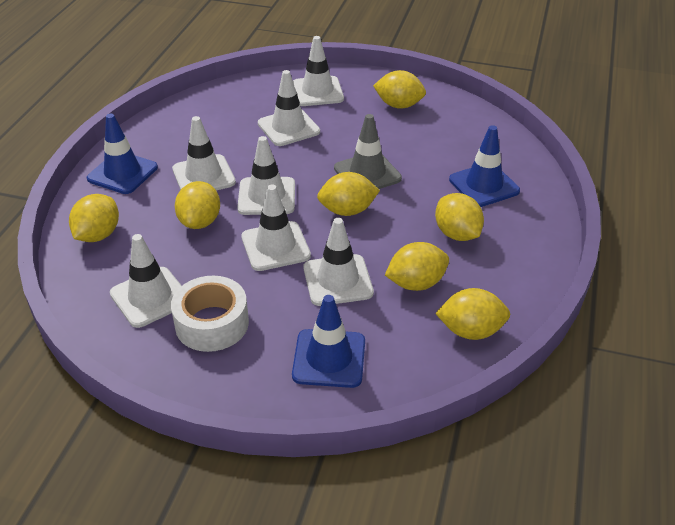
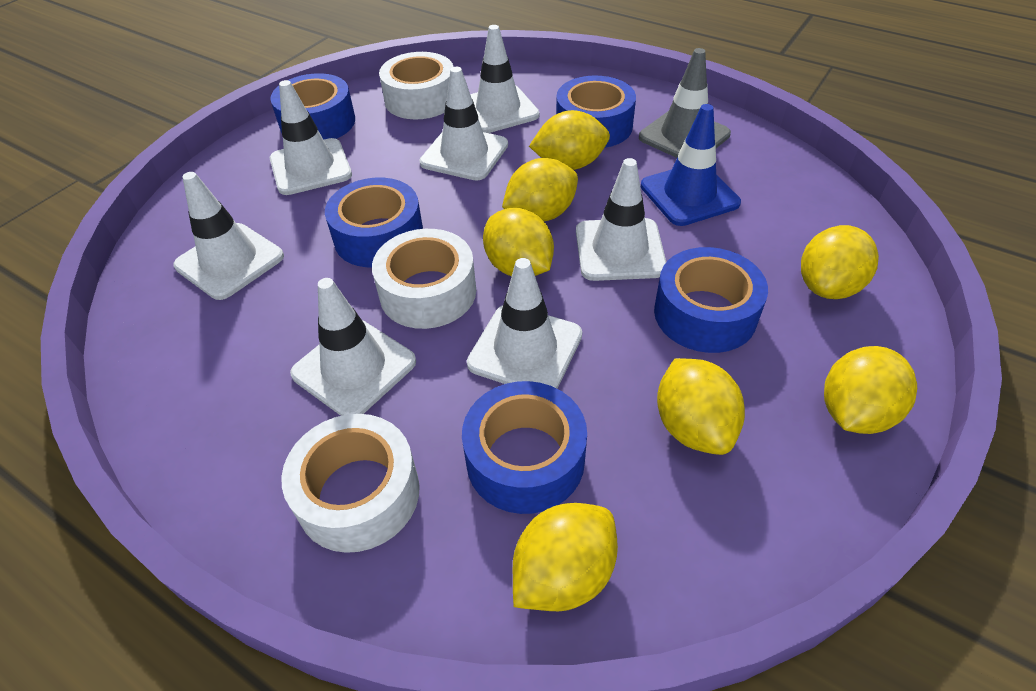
blue tape: none = 0 -> [270,73,355,140] [325,178,423,267] [462,381,587,514] [556,76,636,148] [654,247,768,353] = 5
blue traffic cone: [87,114,158,194] [292,295,365,388] [449,125,520,207] = 3 -> [641,104,741,226] = 1
white tape: [171,276,249,352] = 1 -> [281,414,420,553] [372,229,476,329] [379,52,454,119] = 3

